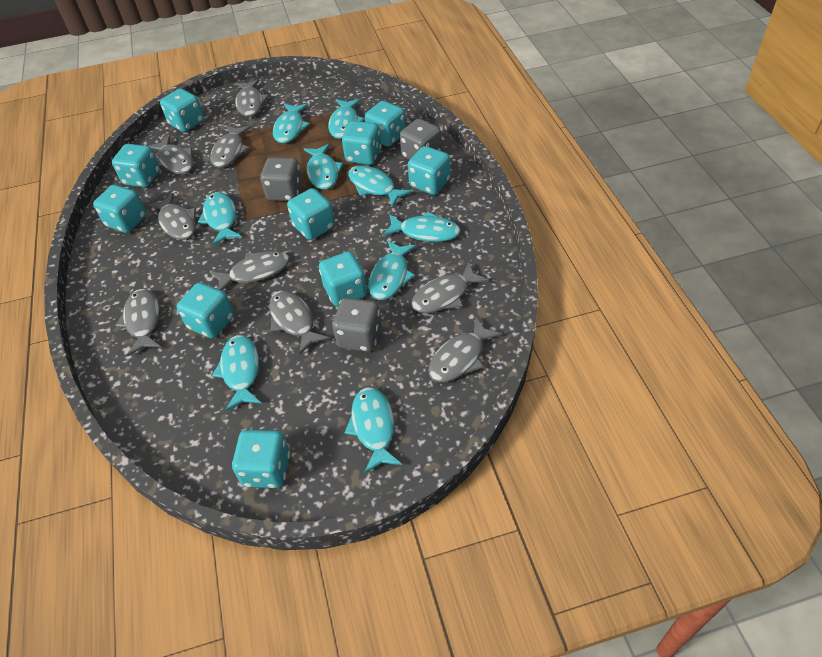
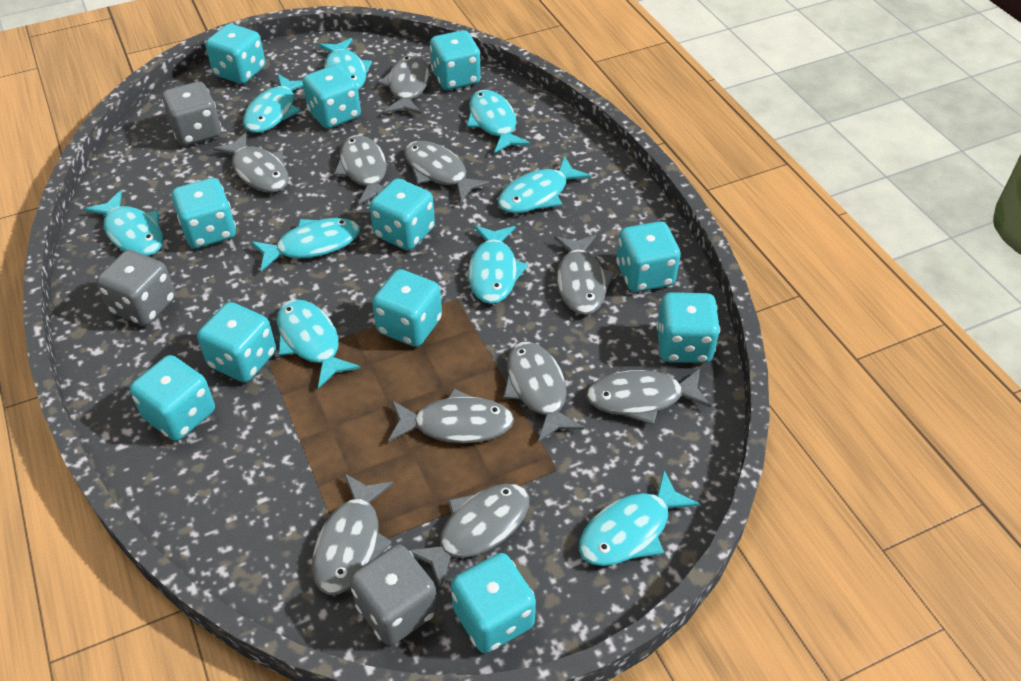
grey fish: [115,289,161,356] [148,135,194,174] [148,193,196,240] [210,125,251,168] [211,251,290,291] [235,79,269,117] [269,291,330,354] [411,262,489,313] [428,317,502,382] = 9 -> [213,132,289,192] [312,473,394,595] [334,135,387,205] [379,55,429,114] [388,389,514,443] [404,141,490,202] [409,484,529,589] [503,342,585,442] [554,235,616,315] [586,369,711,425] = 10
turquoise dice: [93,185,146,233] [112,144,160,187] [160,88,204,132] [177,282,234,338] [232,430,290,488] [287,188,335,240] [319,251,367,307] [342,121,382,165] [365,101,406,147] [408,146,451,195] = 10 -> [130,355,215,441] [172,178,236,248] [197,302,276,382] [206,24,266,84] [303,65,361,129] [370,178,435,250] [372,269,442,347] [430,30,481,90] [451,553,536,653] [616,221,681,292] [656,292,720,363] = 11

